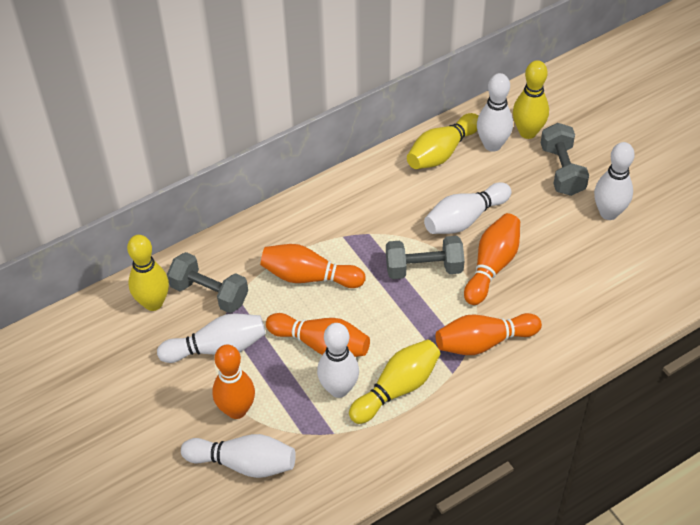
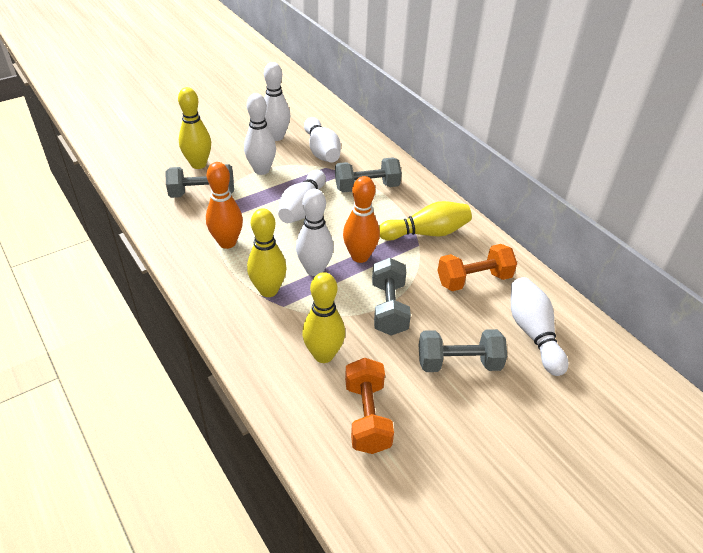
grey dumbbell: [167,252,248,313] [386,236,465,279] [541,123,589,196] = 3 -> [165,164,234,198] [335,157,402,193] [372,258,411,336] [419,329,507,372] = 4
orange bowling pin: [212,345,255,419] [260,244,366,288] [266,313,370,357] [436,313,542,355] [464,213,520,305] = 5 -> [206,162,243,249] [343,176,380,263] = 2
orange dumbbell: none = 0 -> [345,358,394,454] [437,244,517,291] = 2

